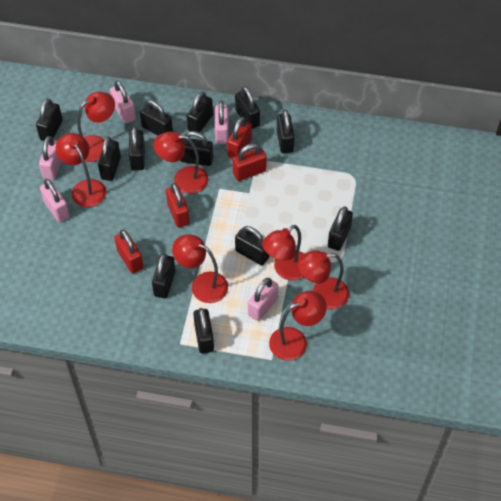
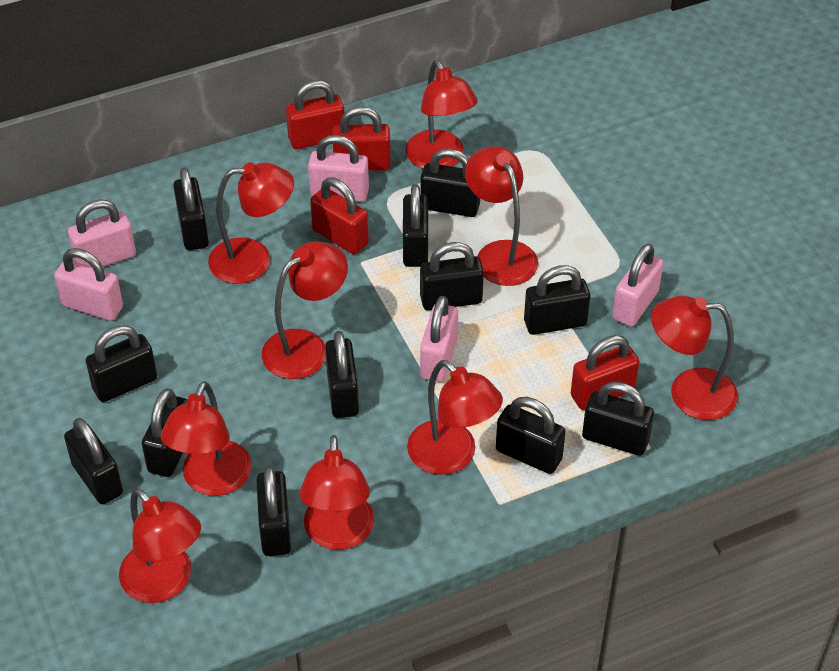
red lamp: [56,133,106,207] [77,92,115,162] [153,131,208,194] [172,235,228,303] [262,225,304,281] [269,291,327,361] [298,250,349,309] = 7 -> [119,488,201,603] [161,381,252,496] [208,163,294,284] [262,242,348,379] [300,435,374,550] [406,60,478,169] [407,360,503,475] [465,146,538,286] [651,296,738,420] = 9

